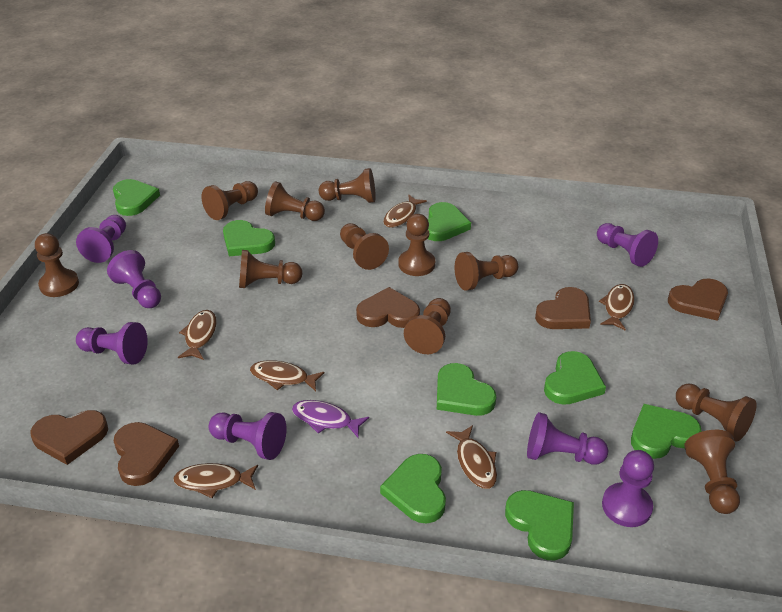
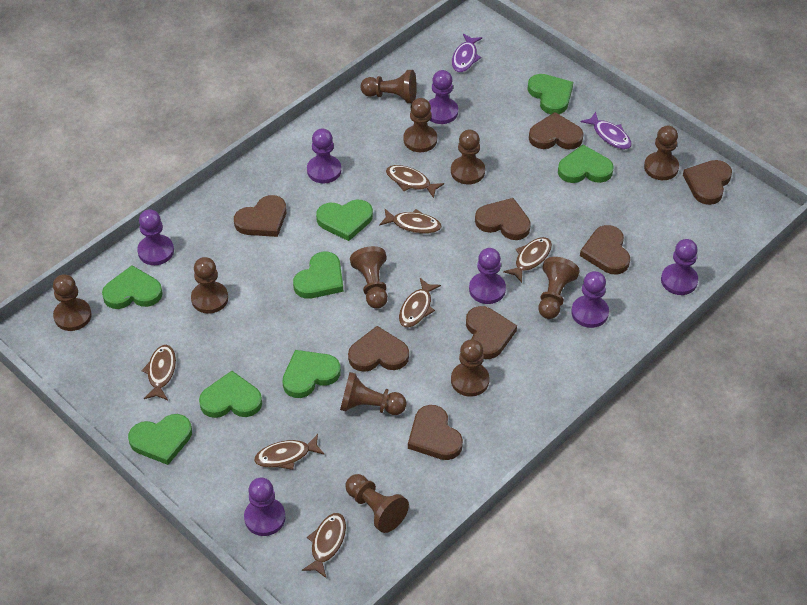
brown fish: [173,463,258,498] [178,310,217,360] [250,360,324,391] [383,194,427,228] [446,425,497,489] [599,284,635,331] = 6 -> [142,345,176,400] [254,434,325,470] [302,513,346,578] [379,209,442,234] [386,165,444,198] [399,278,441,328] [503,237,552,283] = 7
brown heart: [30,410,108,465] [114,422,179,486] [356,287,420,328] [535,287,591,329] [668,278,728,321] = 5 -> [234,195,286,237] [348,326,409,372] [408,405,463,460] [466,306,517,359] [475,198,531,240] [529,112,584,150] [580,225,630,274] [683,160,732,205] = 8
purple fish: [292,400,369,437] = 1 -> [452,34,482,72] [581,112,631,149] = 2

